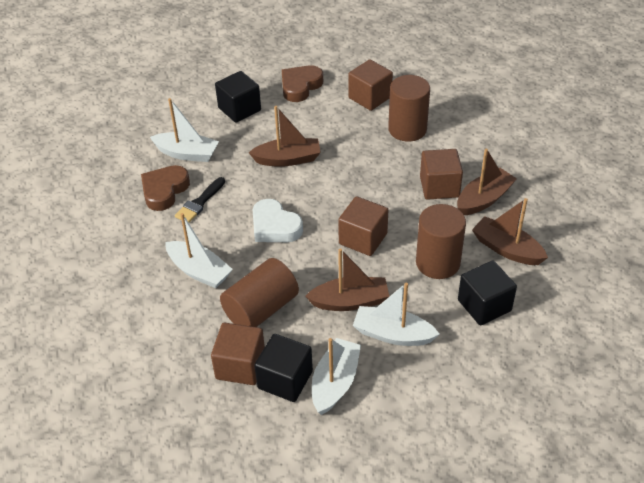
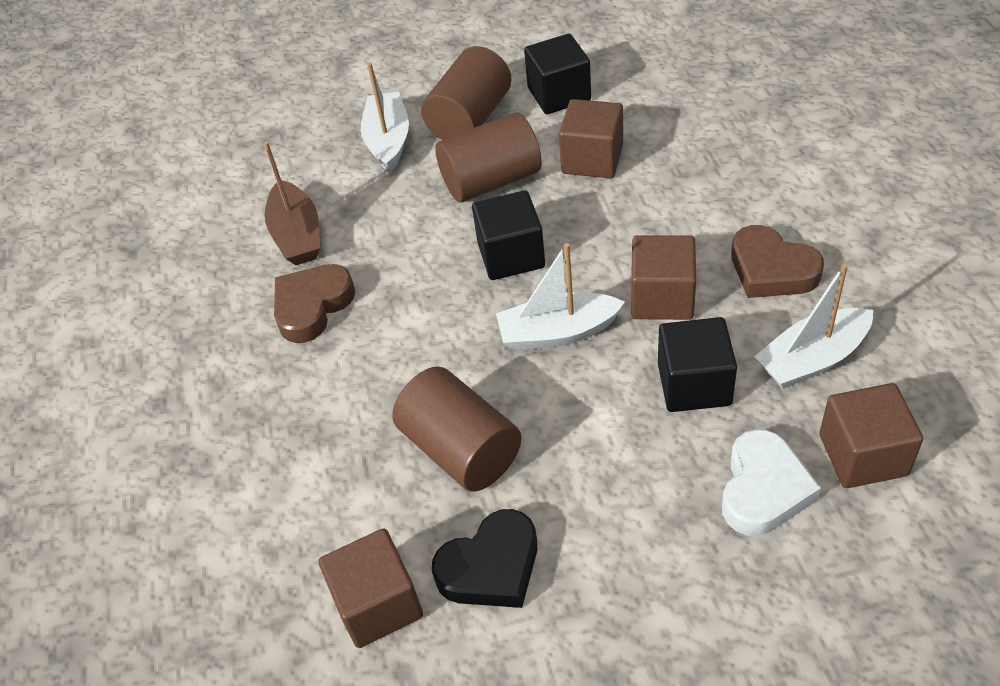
black brush: [175,177,225,223] = 1 -> none = 0
black heart: none = 0 -> [432,509,537,608] = 1
brown boat: [249,106,321,167] [305,248,390,311] [457,148,517,215] [472,198,548,265] = 4 -> [263,142,320,265] = 1
white boat: [150,98,219,162] [165,213,233,288] [312,338,361,415] [353,283,440,346] = 4 -> [361,63,409,172] [496,243,625,351] [754,264,873,389] = 3

